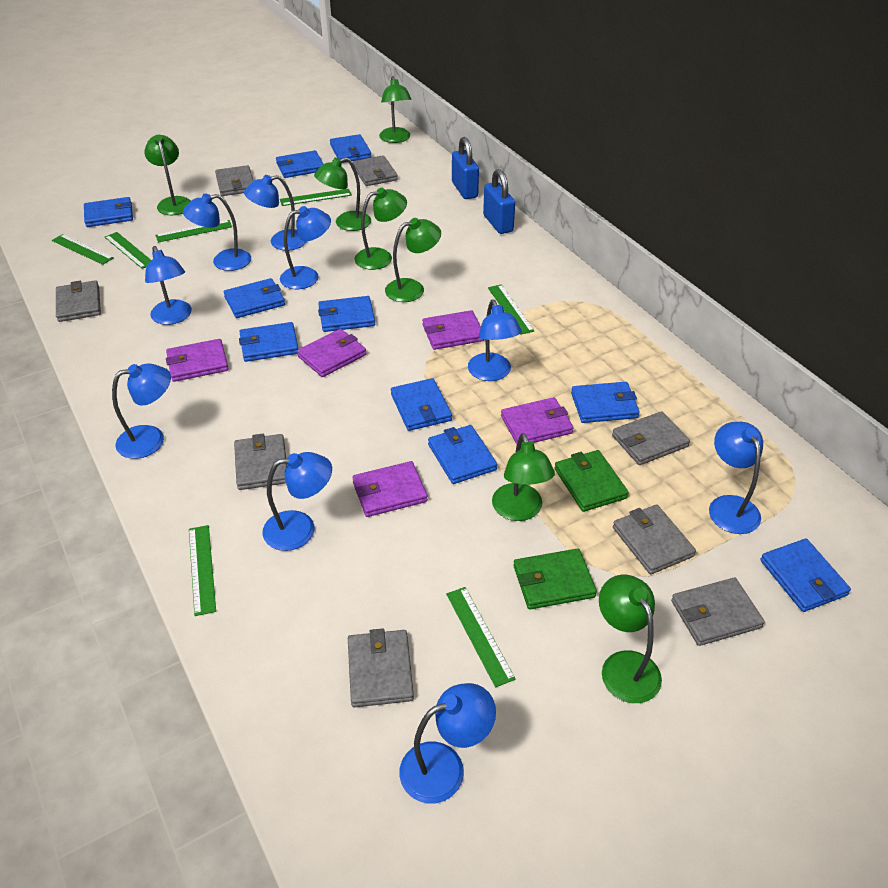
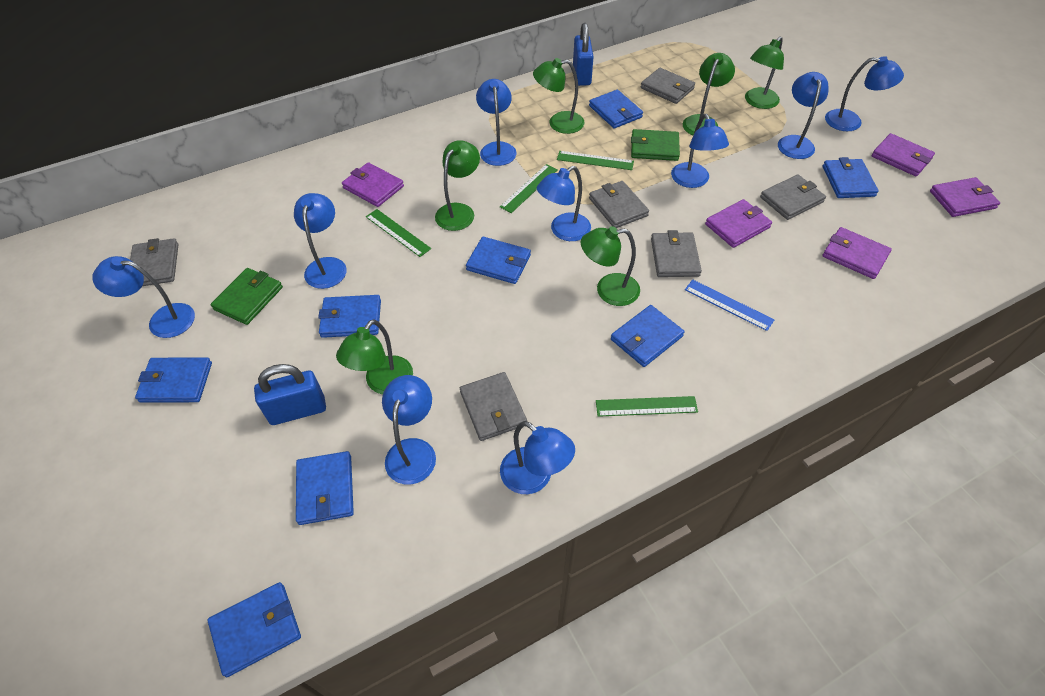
blue ruler: none = 0 -> [685,279,774,331] = 1
blue wallet: [84,197,133,227] [224,278,285,318] [239,322,298,362] [276,150,324,178] [318,296,375,332] [330,134,372,163] [391,378,452,431] [428,425,497,484] [571,382,640,423] [760,539,851,612] = 10 -> [135,357,212,403] [207,582,301,677] [296,451,354,525] [318,295,381,338] [466,237,531,284] [589,90,643,128] [611,305,684,367] [823,157,879,198] = 8
green lamp: [144,134,191,215] [314,157,371,231] [354,188,407,270] [379,76,412,143] [385,218,441,302] [492,433,555,521] [599,575,662,703] = 7 -> [336,319,413,394] [435,140,480,231] [533,58,584,134] [581,226,640,306] [683,53,735,135] [745,36,784,109] = 6
green ruler: [52,234,114,265] [105,232,151,269] [156,220,232,243] [189,525,216,616] [280,189,352,206] [446,587,516,687] [488,284,535,335] = 7 -> [366,209,431,257] [500,164,558,213] [557,151,634,170] [596,396,698,417] = 4
grey wallet: [56,280,101,322] [215,165,254,196] [234,434,287,490] [348,628,414,707] [353,155,398,186] [612,411,690,465] [613,504,696,574] [671,578,765,646] = 8 -> [130,238,179,286] [460,372,527,441] [589,181,649,228] [641,68,695,104] [651,230,702,277] [760,174,826,220] = 6

